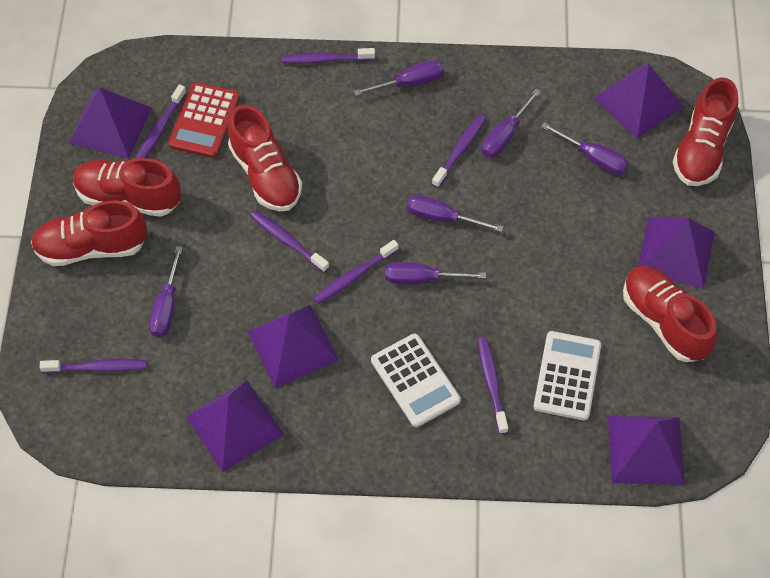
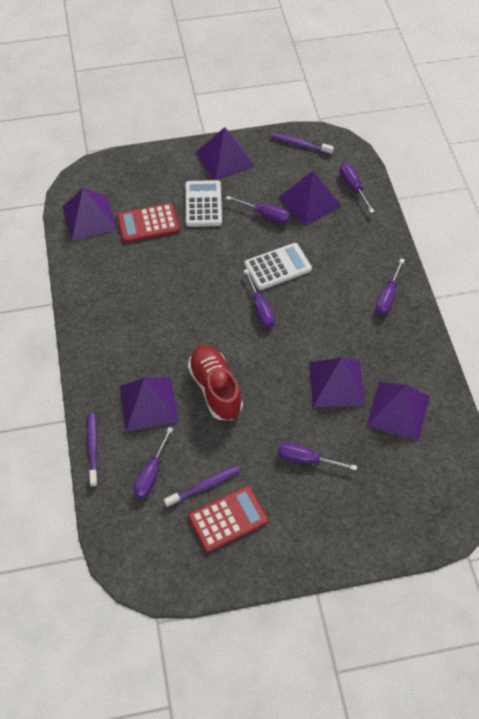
purple toothbrush: [40,359,147,373] [136,84,187,158] [250,210,329,273] [281,48,375,64] [313,240,399,304] [432,114,486,188] [478,337,508,434] = 7 -> [87,413,98,487] [164,465,240,508] [271,133,334,155] = 3
red calculator: [169,82,240,158] = 1 -> [117,203,180,243] [188,486,268,552] = 2
red shoe: [31,201,147,266] [73,158,181,217] [228,105,302,211] [623,266,717,362] [673,77,738,186] = 5 -> [188,345,243,420] = 1

